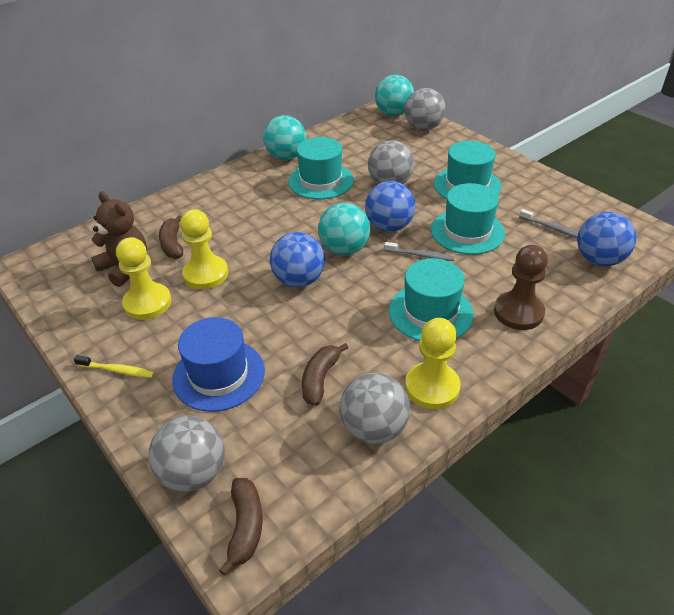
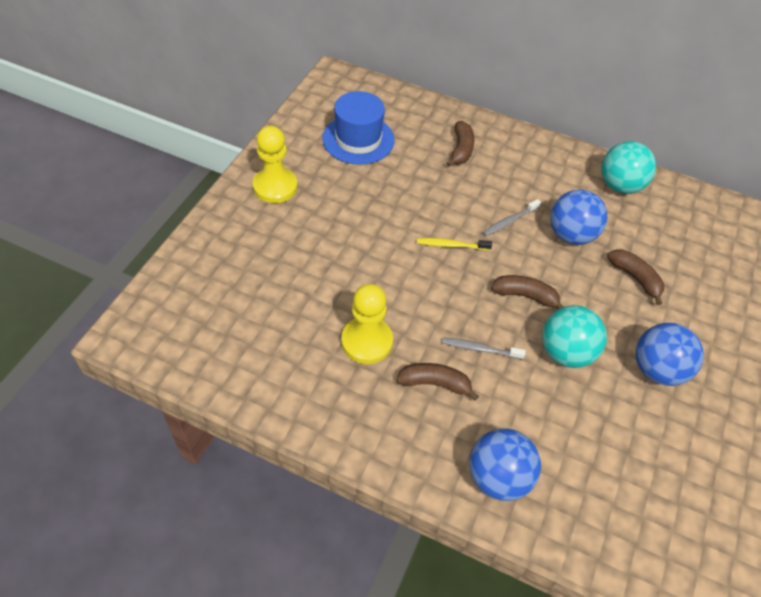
brown banana: [159,215,183,259] [219,478,263,576] [302,343,348,406] = 3 -> [396,363,479,401] [446,121,474,167] [491,275,564,309] [607,249,664,305] = 4
brown pawn: [494,245,548,330] = 1 -> none = 0
brown teddy bear: [91,192,147,287] = 1 -> none = 0
grey ball: [148,416,225,492] [339,373,410,444] [368,140,414,184] [405,88,446,131] = 4 -> none = 0
turquoise ball: [263,115,306,160] [318,203,370,255] [375,75,414,116] = 3 -> [542,305,607,368] [601,141,656,194] = 2
turquoise hat: [288,137,354,199] [389,258,474,341] [431,183,505,255] [434,141,502,199] = 4 -> none = 0
yellow pawn: [116,237,172,320] [180,209,228,289] [405,318,461,409] = 3 -> [253,126,298,203] [341,284,393,364] = 2

